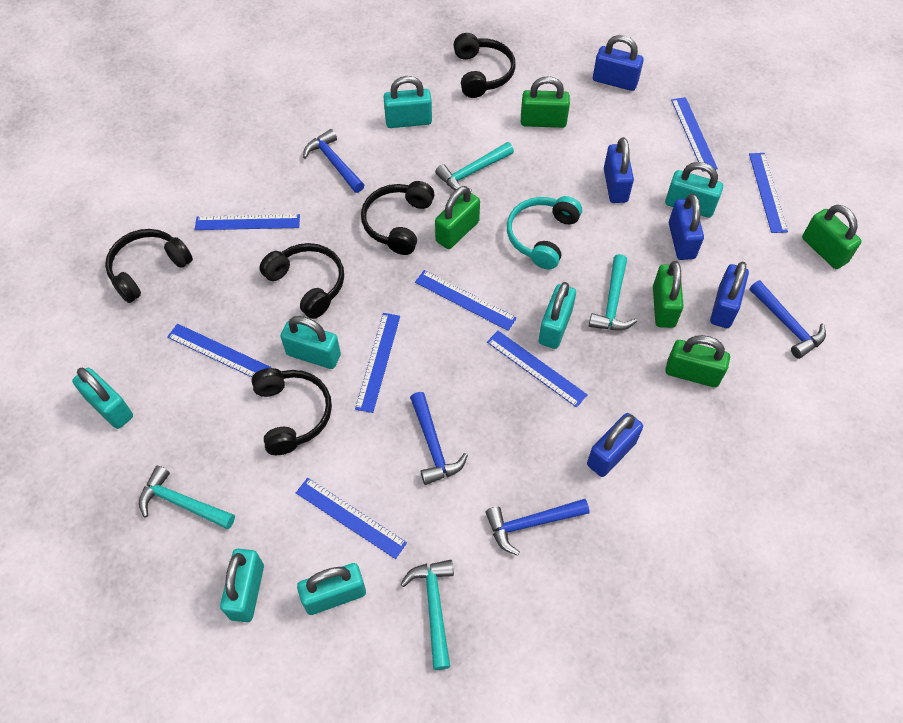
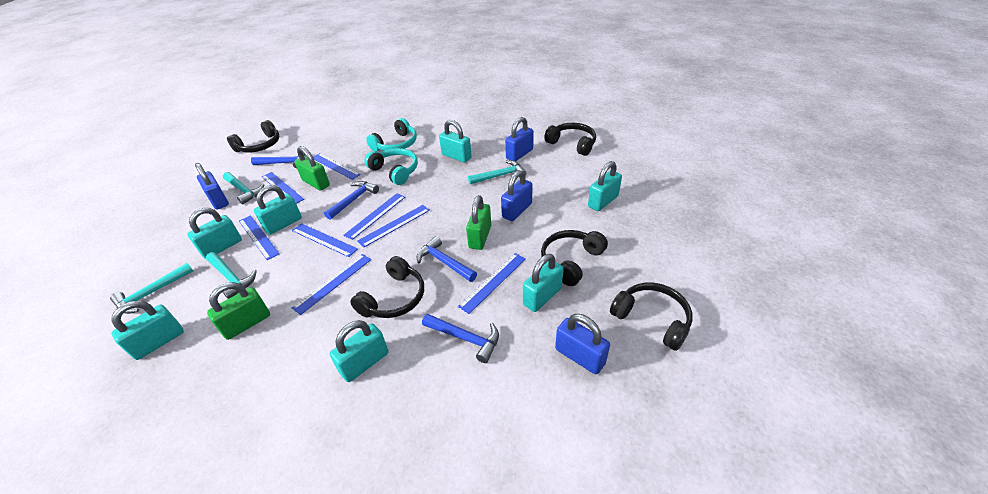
blue padlock: [587,413,643,477] [593,35,644,91] [604,137,634,203] [669,194,704,260] [710,262,749,328] = 5 -> [195,163,229,210] [501,170,533,221] [505,117,534,161] [555,314,610,374] = 4
green padlock: [435,186,480,249] [521,76,570,128] [653,261,684,328] [665,335,730,388] [802,205,862,269] = 5 -> [207,282,270,340] [295,146,330,191] [466,195,491,250] = 3
turquoise headphones: [507,196,582,269] = 1 -> [365,148,418,185] [366,118,417,152] = 2

